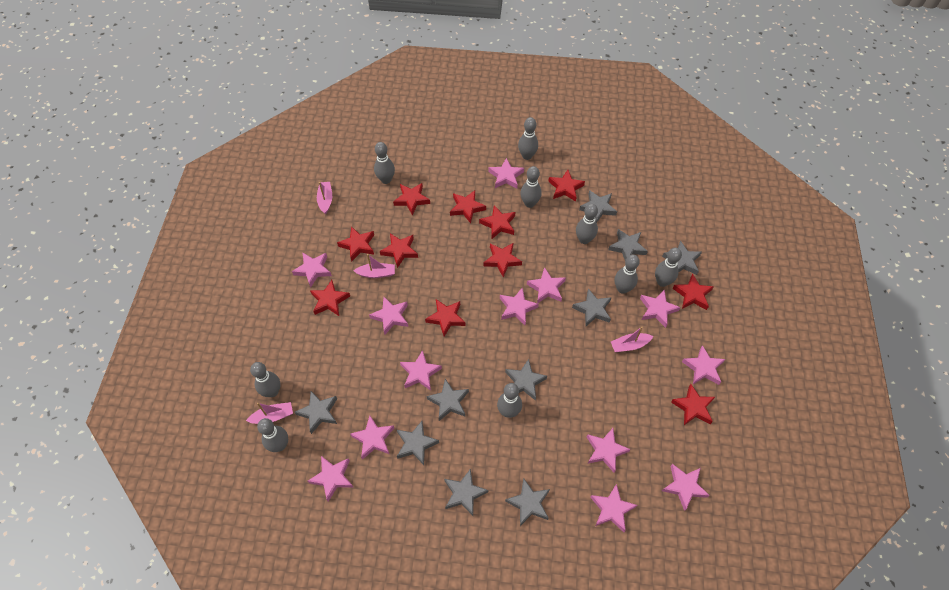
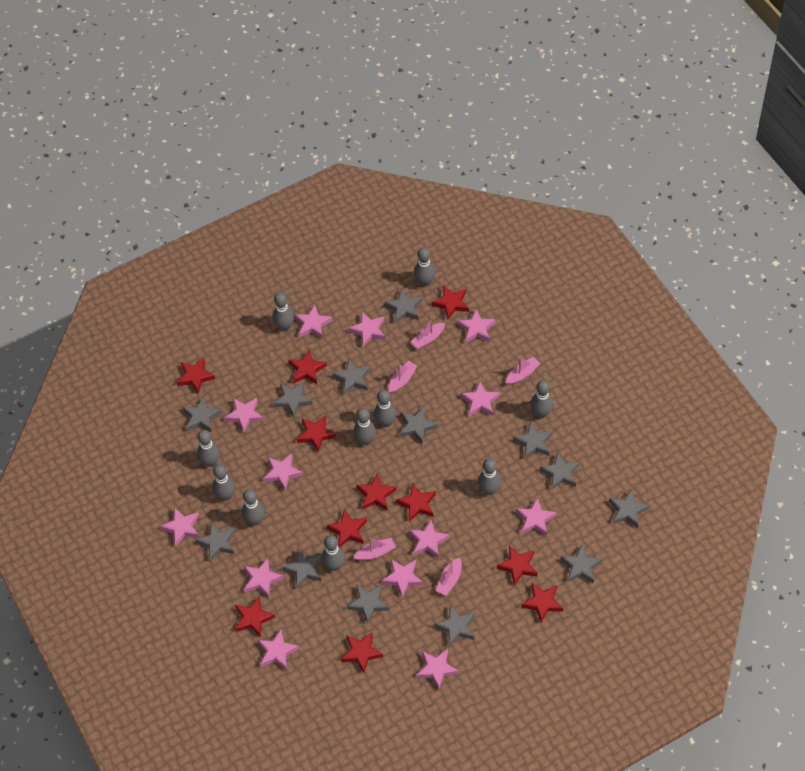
grey bowling pin: [250,362,280,397] [257,418,288,452] [374,142,395,184] [497,383,522,418] [518,117,538,160] [520,166,542,208] [576,204,598,244] [615,255,640,294] [655,248,682,287] = 9 -> [197,430,220,467] [212,464,235,501] [242,489,265,525] [273,293,294,331] [322,535,345,571] [354,408,376,445] [374,390,396,427] [414,247,435,287] [478,458,501,495] [531,380,553,418] = 10
grey star: [295,391,337,434] [397,421,439,465] [427,379,469,421] [444,468,488,516] [505,359,547,401] [505,478,550,526] [572,289,612,326] [579,190,617,223] [608,229,648,260] [662,241,702,275] = 10 -> [182,396,222,432] [196,522,236,561] [273,382,313,418] [282,549,322,588] [332,359,371,395] [347,584,389,624] [385,288,422,323] [399,407,438,444] [434,605,475,646] [513,422,552,459] [540,452,580,490] [561,545,602,584] [609,489,650,528] = 13
pink boat: [246,402,293,424] [317,182,332,214] [354,254,395,278] [611,326,653,352] = 4 -> [353,537,396,561] [389,361,417,393] [411,317,445,349] [436,557,462,596] [506,357,540,385] = 5

